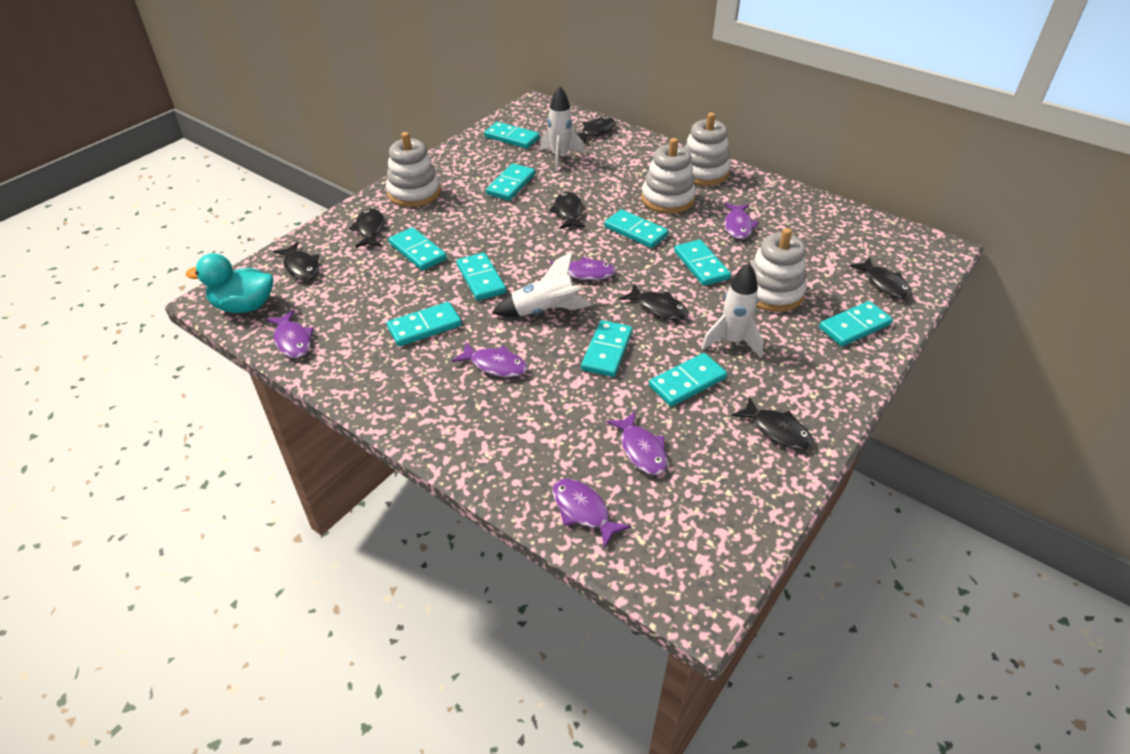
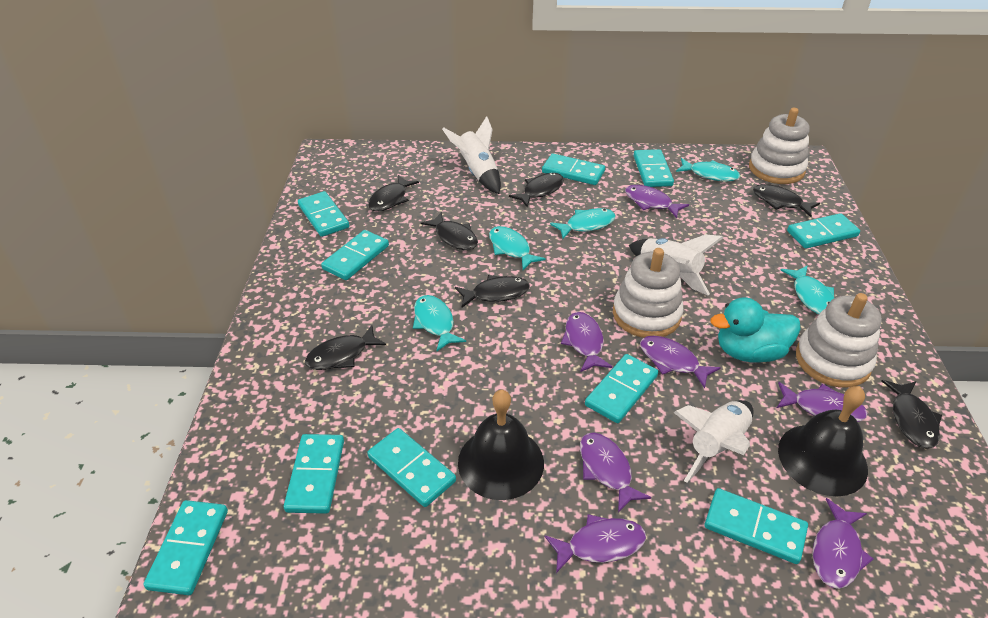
black bell: none = 0 -> [458,390,544,500] [778,386,868,497] = 2
purple fish: [266,310,314,358] [452,342,527,377] [550,257,616,280] [552,479,631,548] [606,412,667,475] [724,203,759,239] = 6 -> [545,514,646,573] [561,312,613,372] [580,433,651,513] [625,185,689,218] [640,336,721,389] [777,382,868,422] [813,498,873,589] = 7
turquoise fish: none = 0 -> [413,295,466,351] [489,226,546,270] [550,208,616,239] [676,158,740,181] [780,265,834,314] = 5
white stacking toy: [386,132,441,207] [641,138,696,214] [684,113,731,186] [750,228,807,312] = 4 -> [613,248,684,338] [749,108,810,184] [796,293,882,388] = 3

